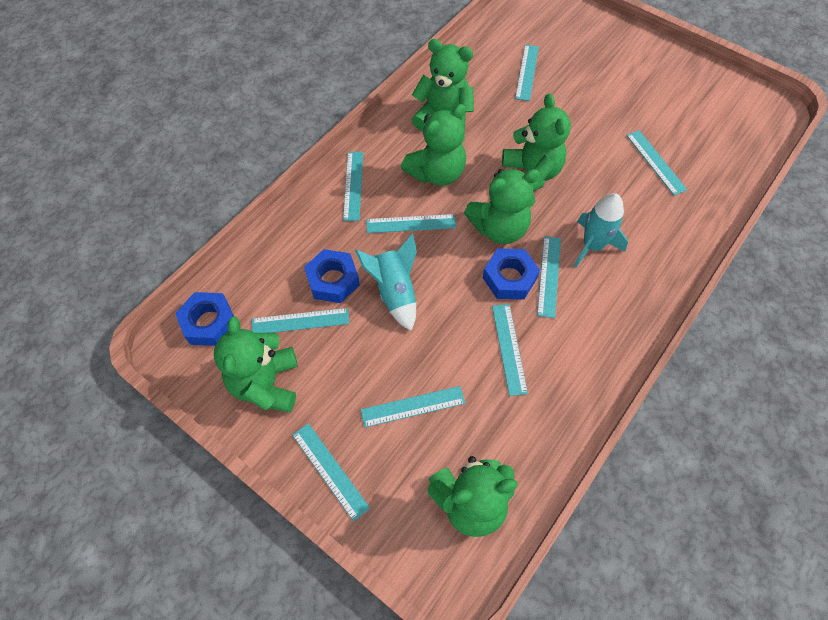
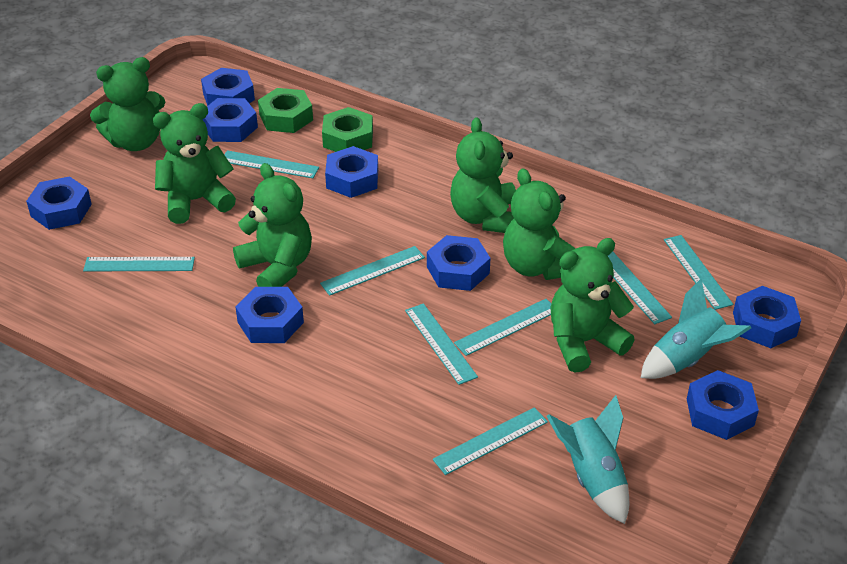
blue nut: [175,292,234,346] [304,249,360,303] [483,248,540,300] = 3 -> [26,176,92,230] [201,68,255,106] [202,98,258,142] [235,287,304,343] [325,146,378,198] [427,235,491,291] [687,370,759,440] [733,286,801,348] = 8
green nut: none = 0 -> [258,88,313,133] [322,107,373,152] = 2
turquoise ruler: [252,308,349,333] [292,423,370,521] [343,152,363,221] [361,386,465,428] [366,214,456,233] [492,304,528,396] [515,45,539,101] [537,236,561,318] [626,130,687,195] = 9 -> [83,257,195,271] [224,150,319,178] [320,246,425,296] [405,303,478,385] [433,407,548,475] [454,299,551,356] [608,252,672,324] [664,235,733,310] = 8

